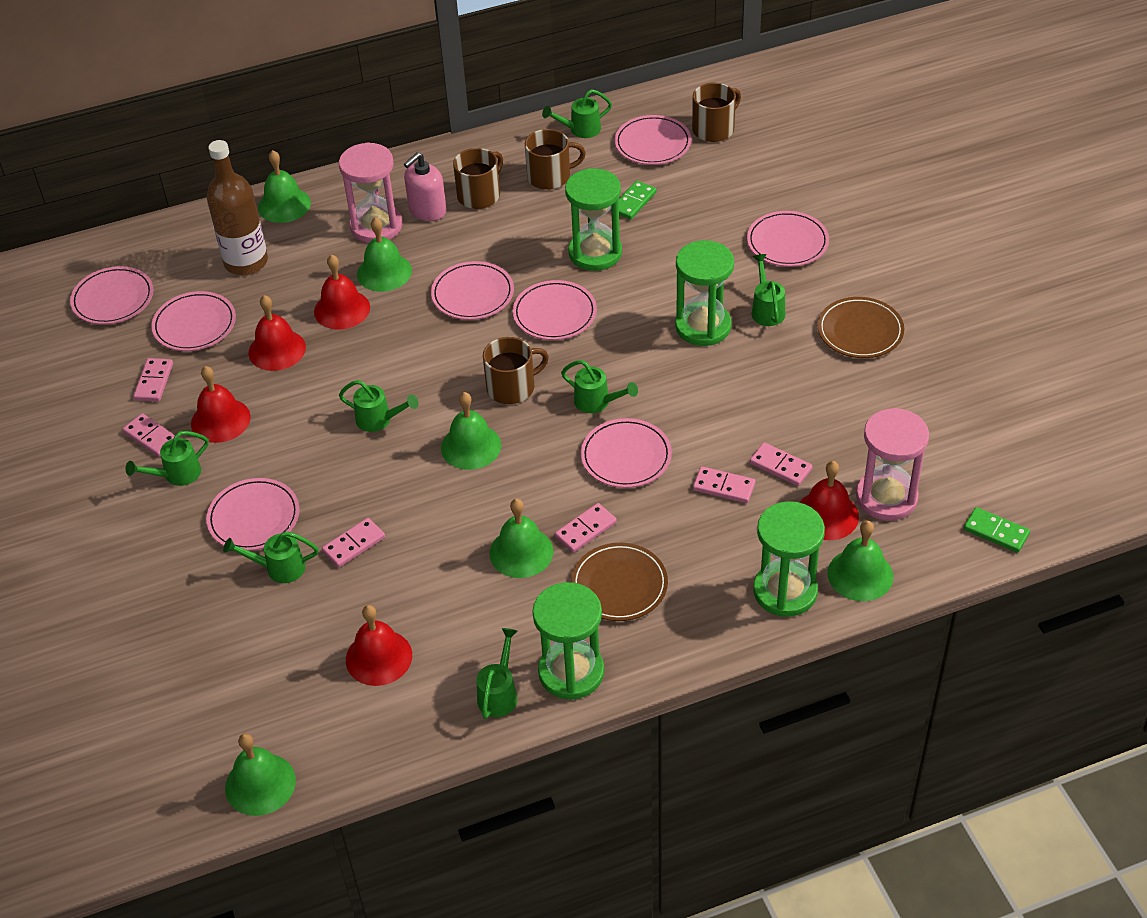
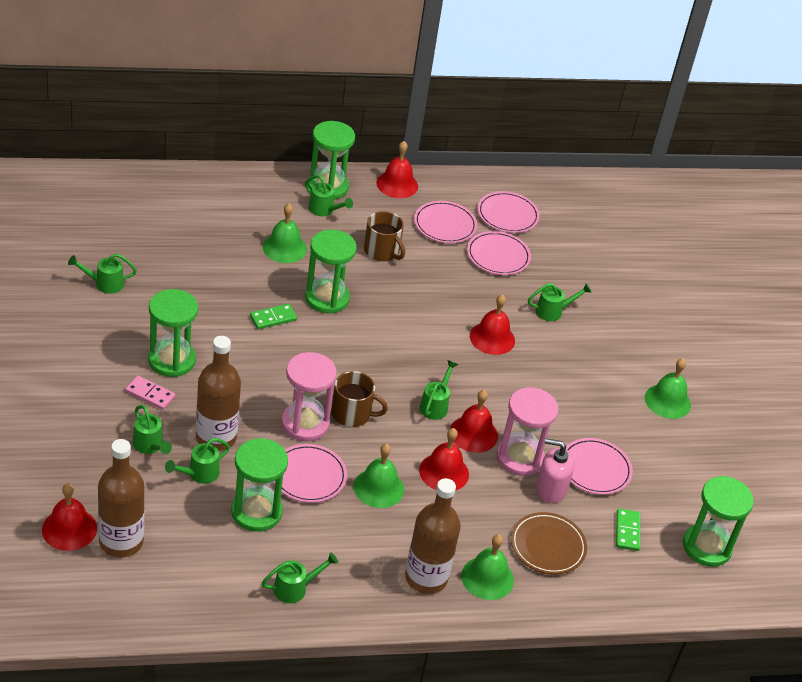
brown bottle: [207,140,268,275] = 1 -> [98,439,144,557] [196,336,241,451] [405,478,461,594] = 3
brown mug: [453,148,503,209] [483,337,549,404] [525,129,586,190] [692,83,741,142] = 4 -> [331,371,388,427] [364,211,405,261] = 2
brown plate: [571,543,668,621] [818,297,904,358] = 2 -> [511,512,587,574] = 1
green bell: [225,733,296,816] [258,150,311,223] [357,217,412,292] [441,392,501,470] [490,499,553,578] [827,521,893,601] = 6 -> [262,203,307,263] [354,444,404,508] [461,534,514,600] [645,358,691,419] = 4
green hourglass: [532,582,604,700] [565,168,622,271] [675,240,734,346] [753,501,825,617] = 4 -> [148,289,198,377] [231,438,288,532] [305,230,357,313] [308,121,355,199] [683,476,754,567] = 5
pink domino: [122,413,175,457] [133,358,173,402] [322,518,385,568] [555,503,617,553] [693,466,755,503] [750,442,812,486] = 6 -> [125,376,175,410] = 1
pink plate: [70,266,153,324] [151,291,236,351] [206,478,300,551] [431,261,514,320] [513,280,597,340] [581,418,672,488] [615,115,692,165] [747,211,829,267] = 8 -> [274,444,347,503] [414,201,477,243] [467,231,531,275] [477,191,540,233] [566,438,633,495] = 5

